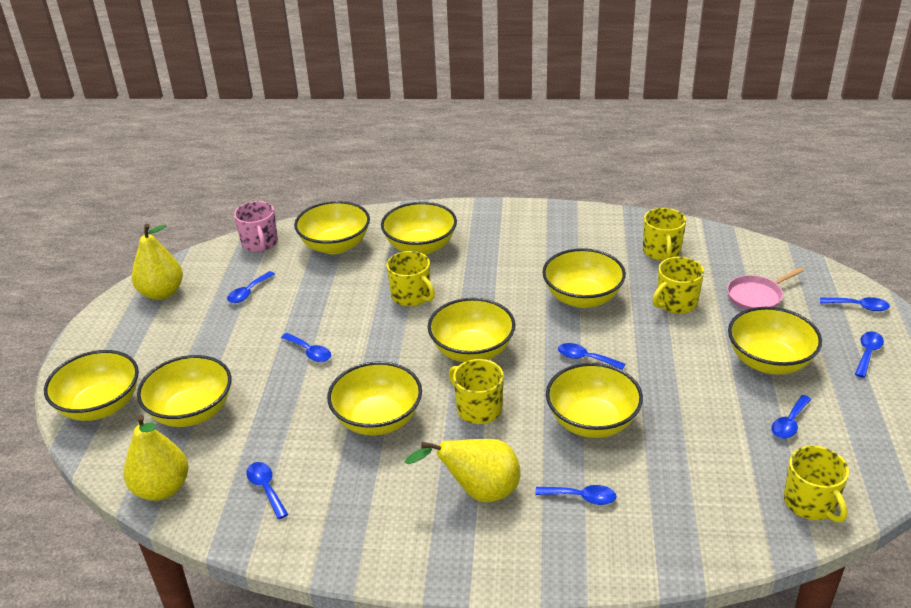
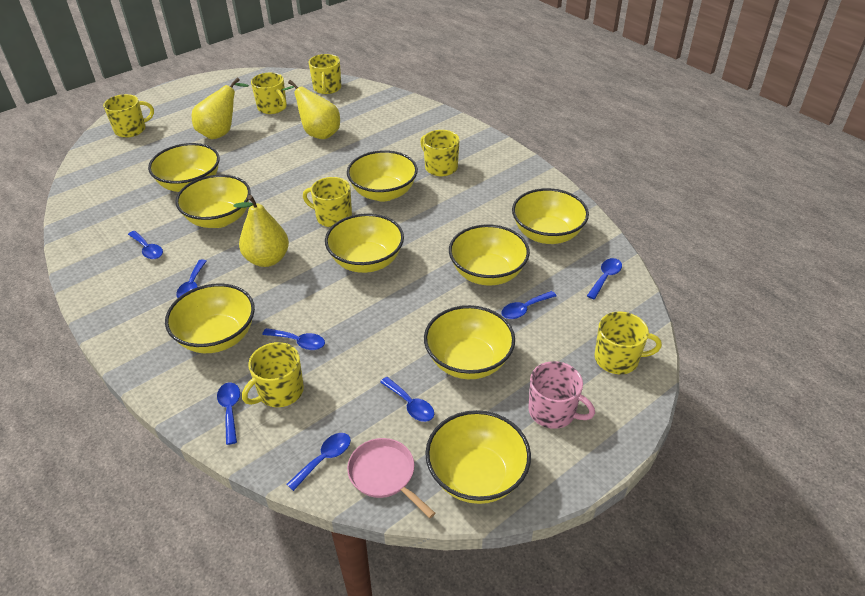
yellow mug: [386,251,435,306] [449,359,504,424] [643,208,686,261] [653,257,704,314] [783,446,849,523] = 5 -> [103,94,154,138] [242,342,304,407] [251,73,287,114] [303,177,352,227] [309,54,341,94] [420,130,460,176] [595,312,662,374] = 7

